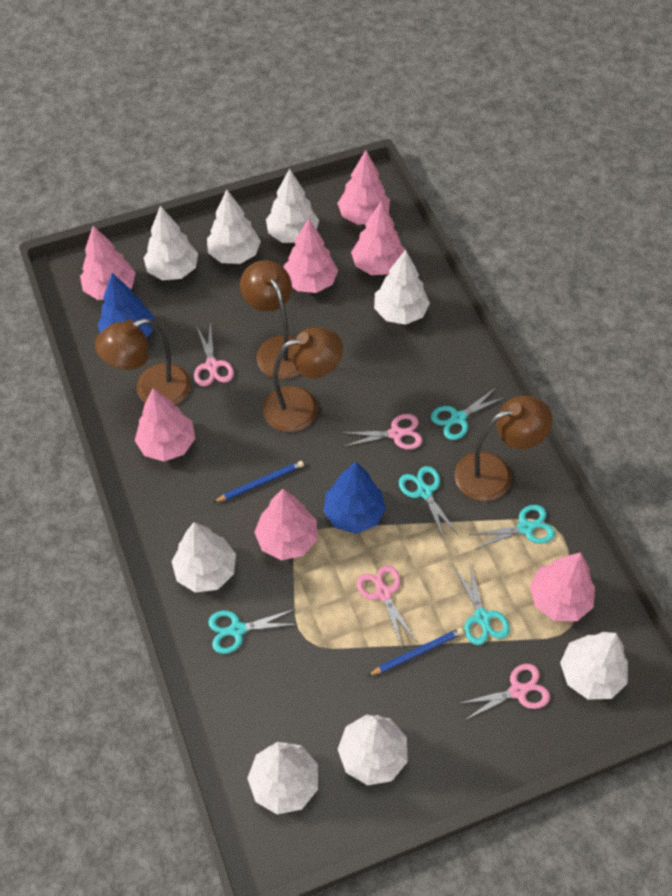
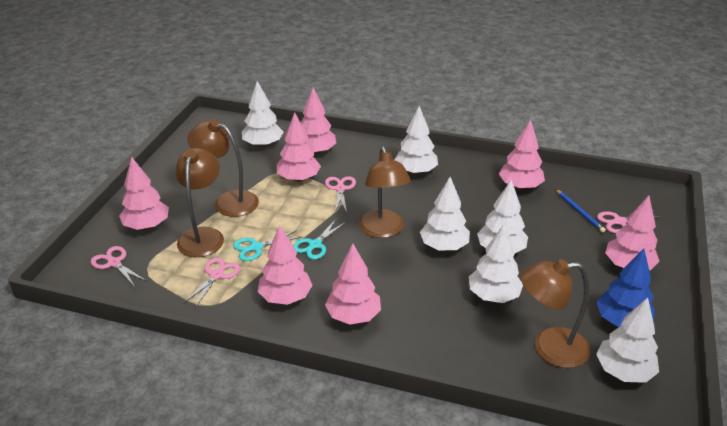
blue pencil: [214,461,304,502] [368,628,464,676] = 2 -> [556,189,606,233] = 1
blue tree: [97,273,154,337] [323,461,386,534] = 2 -> [596,248,655,327] = 1
turquoise scissors: [208,609,298,654] [399,466,458,539] [431,388,505,440] [455,564,510,645] [469,505,555,549] = 5 -> [233,230,301,261] [293,218,346,260] = 2
white tree: [144,206,198,280] [171,522,236,593] [207,190,261,264] [247,742,318,814] [266,168,319,243] [338,715,408,785] [374,250,430,325] [560,632,628,700] = 8 -> [242,81,283,148] [394,106,438,175] [420,177,470,251] [469,224,523,303] [477,180,528,253] [596,297,659,383] = 6

